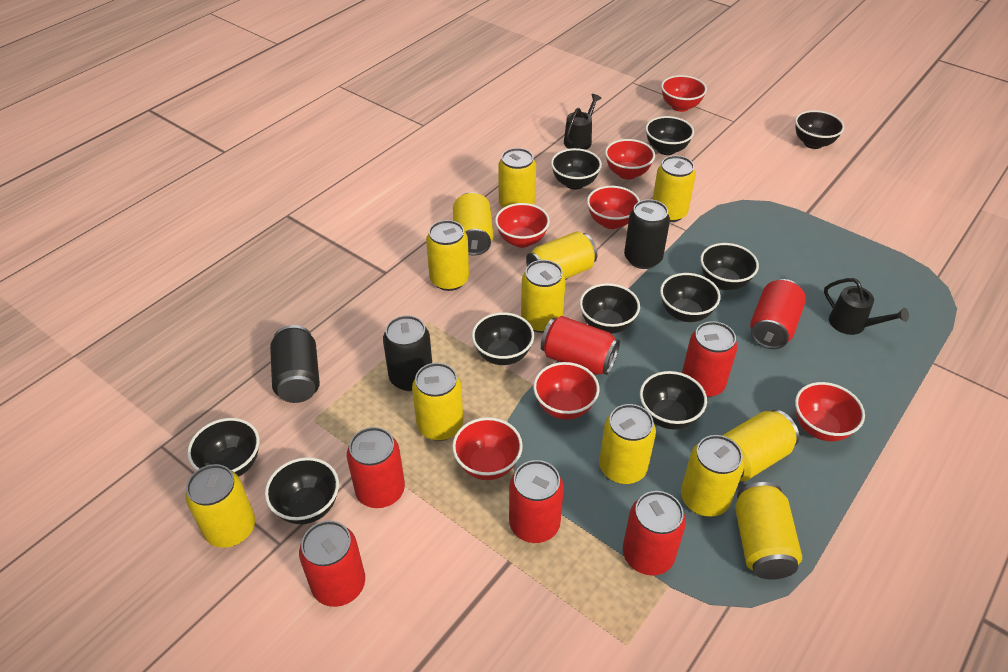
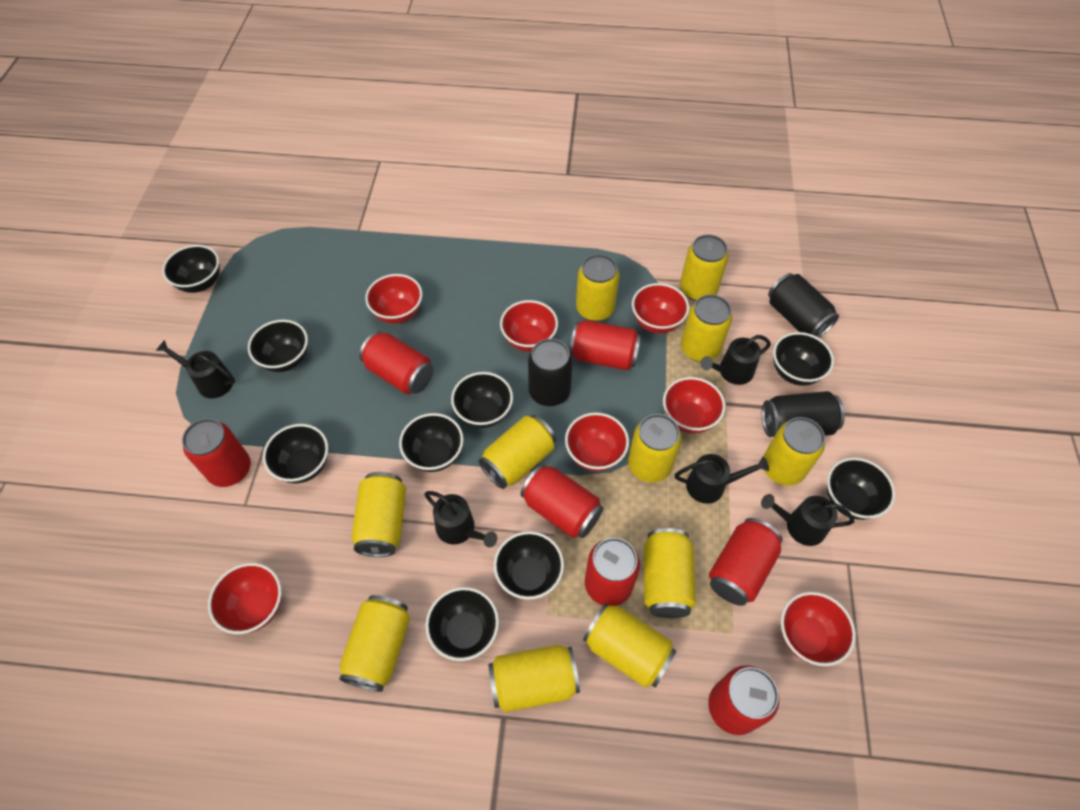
black bowl: [187,418,259,477] [265,457,339,524] [472,312,534,365] [551,148,602,190] [580,283,640,334] [640,371,707,430] [645,116,694,155] [660,273,721,322] [700,243,759,290] [795,110,844,149] = 10 -> [162,245,220,293] [248,320,308,372] [263,424,328,484] [399,413,464,472] [425,587,499,661] [451,372,513,428] [494,531,564,600] [773,332,834,386] [827,457,895,520] = 9
black watering can: [564,94,601,150] [824,278,909,335] = 2 -> [156,340,235,398] [424,491,497,548] [675,454,769,504] [701,335,771,385] [761,494,854,546] = 5
yellow can: [185,464,255,548] [412,363,463,441] [426,220,469,291] [453,192,493,256] [498,148,536,208] [521,260,566,333] [526,231,597,279] [599,404,656,484] [653,155,696,222] [681,435,744,517] [722,410,799,481] [735,482,802,580] = 12 -> [339,595,410,692] [351,472,406,557] [479,415,556,489] [488,645,580,712] [576,254,620,321] [583,603,677,688] [628,414,682,482] [644,528,696,618] [680,235,729,301] [681,295,732,362] [763,417,825,486] = 11

